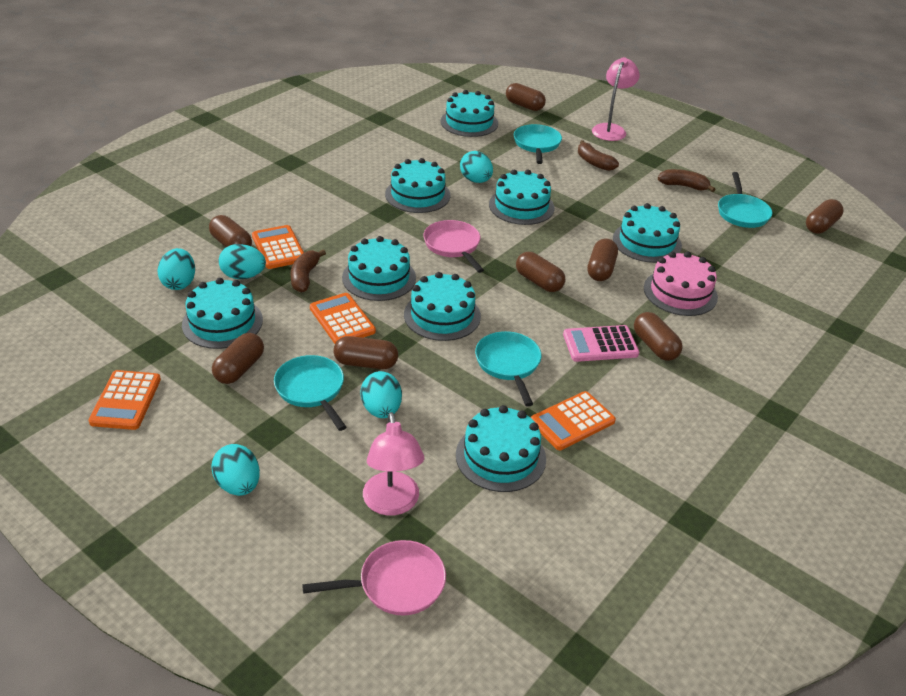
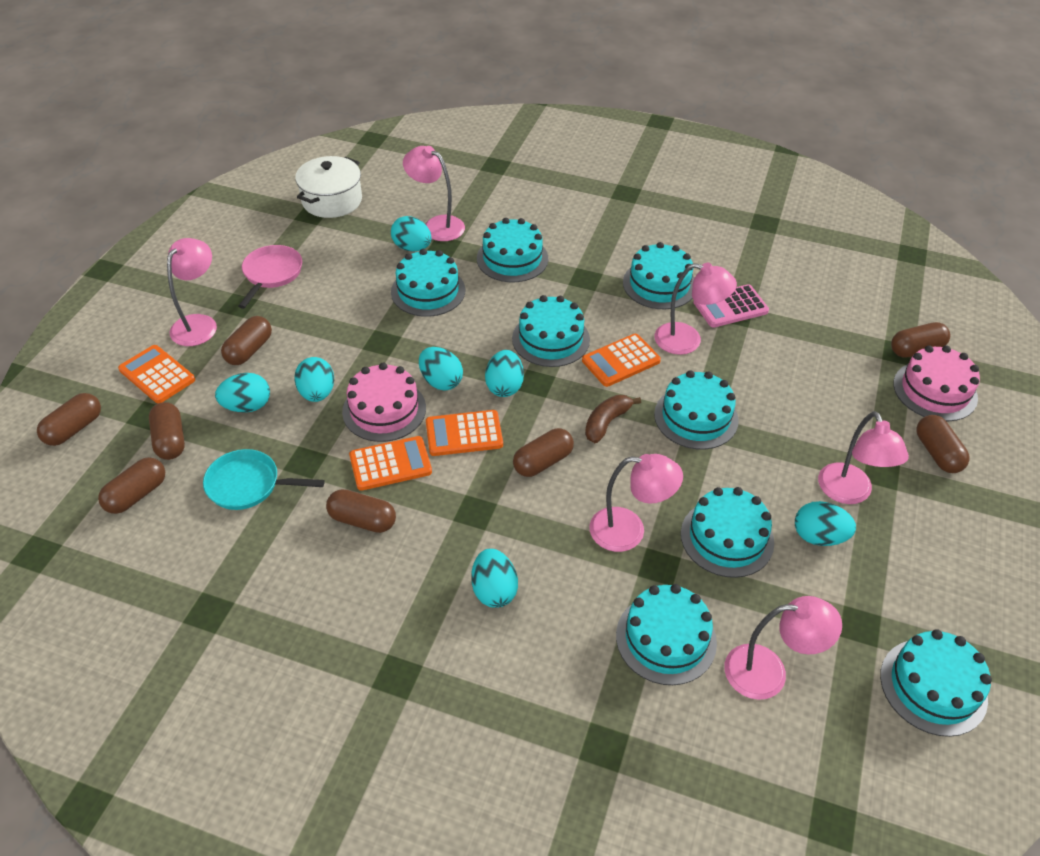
brown banana: [290,249,326,293] [578,140,619,171] [658,169,715,192] = 3 -> [585,395,641,443] = 1
pink cake: [644,252,718,316] = 1 -> [342,363,426,442] [893,345,980,421] = 2
pink lamp: [363,412,424,516] [592,57,640,141] = 2 -> [167,238,217,346] [403,146,465,241] [589,454,683,552] [654,263,737,355] [724,596,842,700] [818,411,909,504] = 6
pink pan: [302,540,446,615] [423,220,484,273] = 2 -> [238,245,302,309] = 1
turquoise egg: [157,248,195,290] [211,444,260,496] [219,244,266,279] [360,371,402,418] [460,151,493,183] = 5 -> [215,373,270,413] [294,357,334,402] [391,216,432,252] [419,347,463,390] [471,549,518,608] [485,350,524,397] [795,501,856,546] = 7
turquoise pan: [274,355,346,431] [475,331,541,407] [514,124,562,164] [718,172,772,228] = 4 -> [203,449,325,510] = 1
white pot: none = 0 -> [295,156,362,218] = 1

